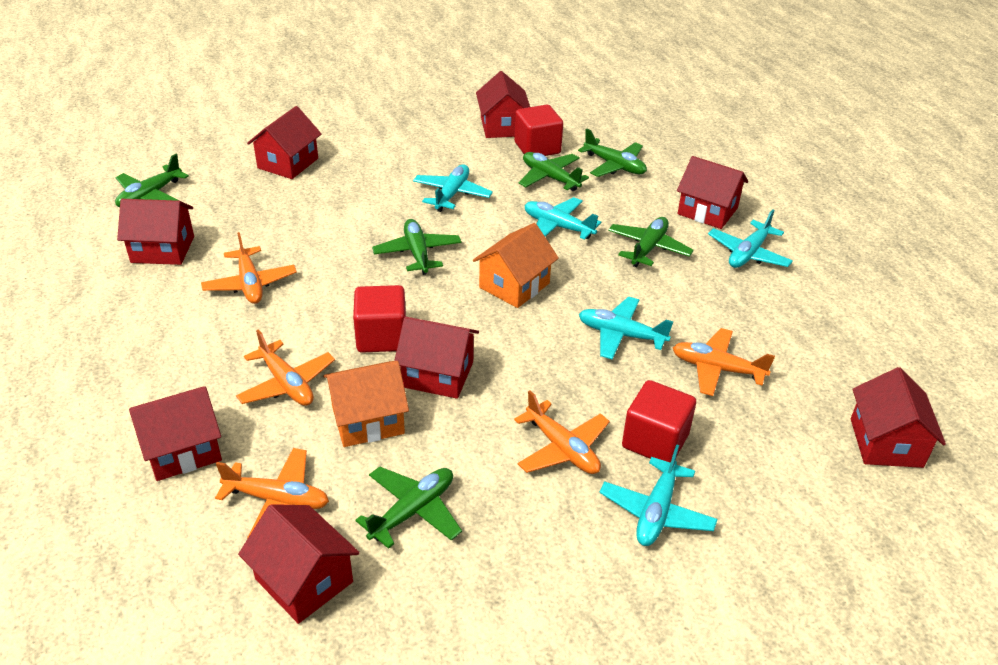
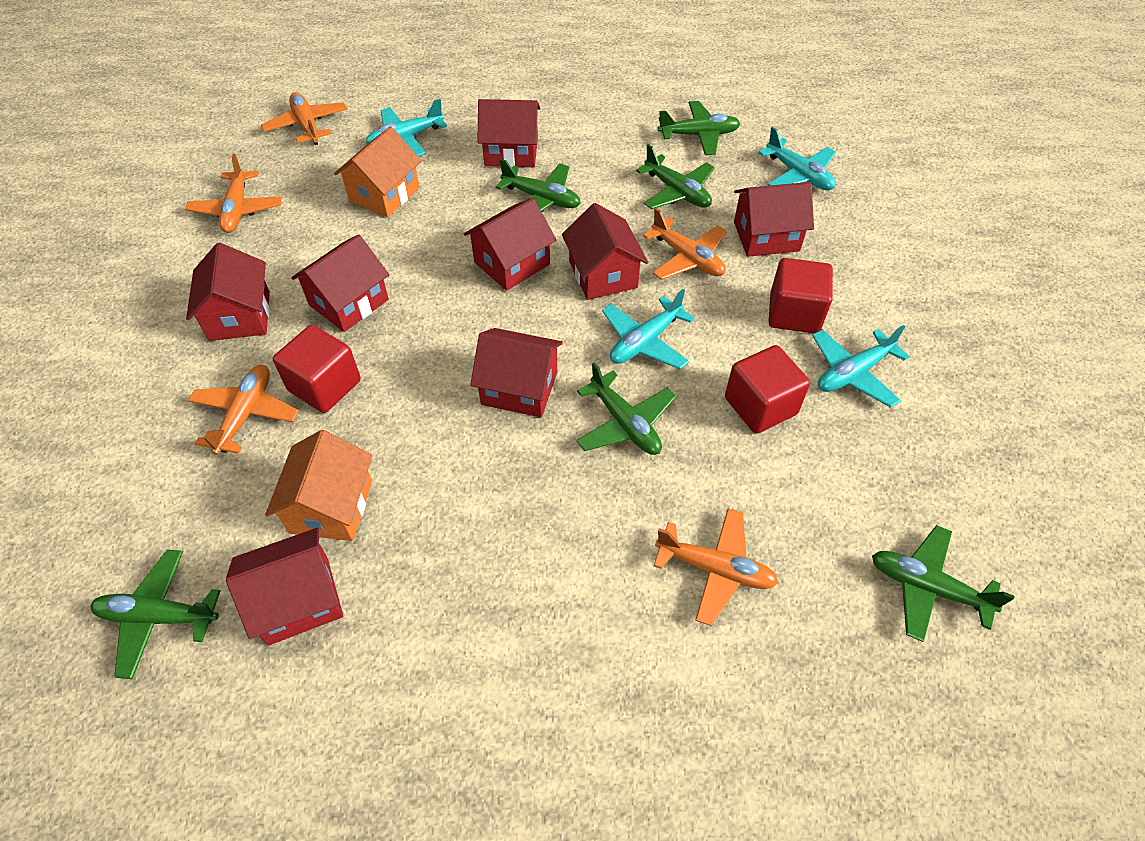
turquoise plane: [413,164,493,212] [524,197,601,240] [579,297,674,359] [600,444,718,546] [708,209,793,268] = 5 -> [366,99,447,157] [602,289,695,369] [759,127,836,190] [812,325,910,408] = 4

